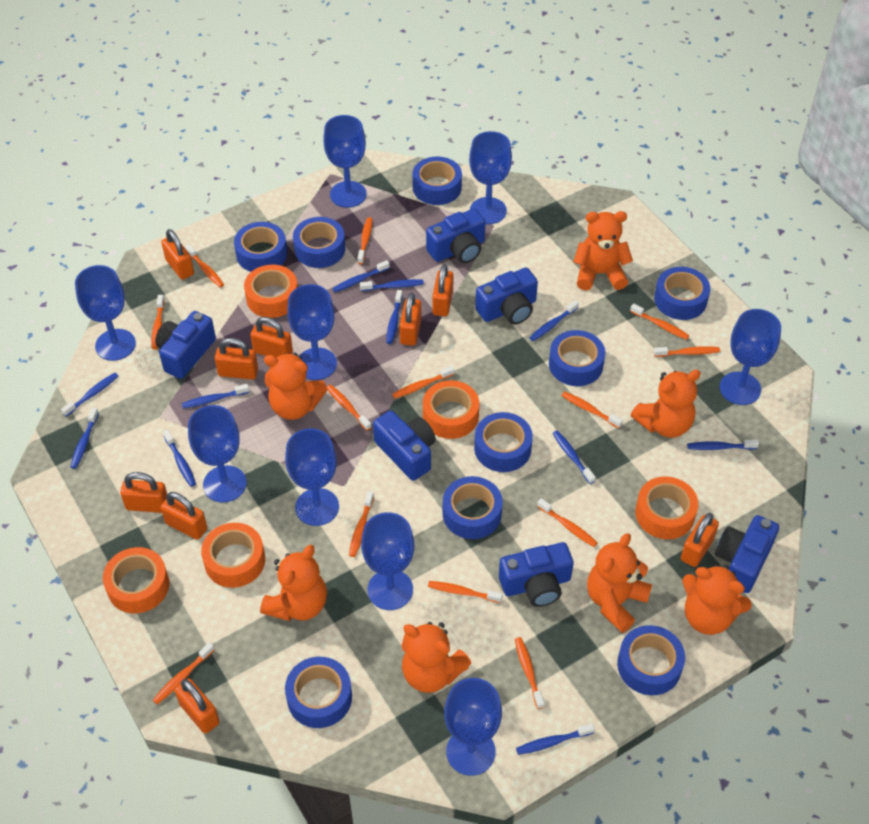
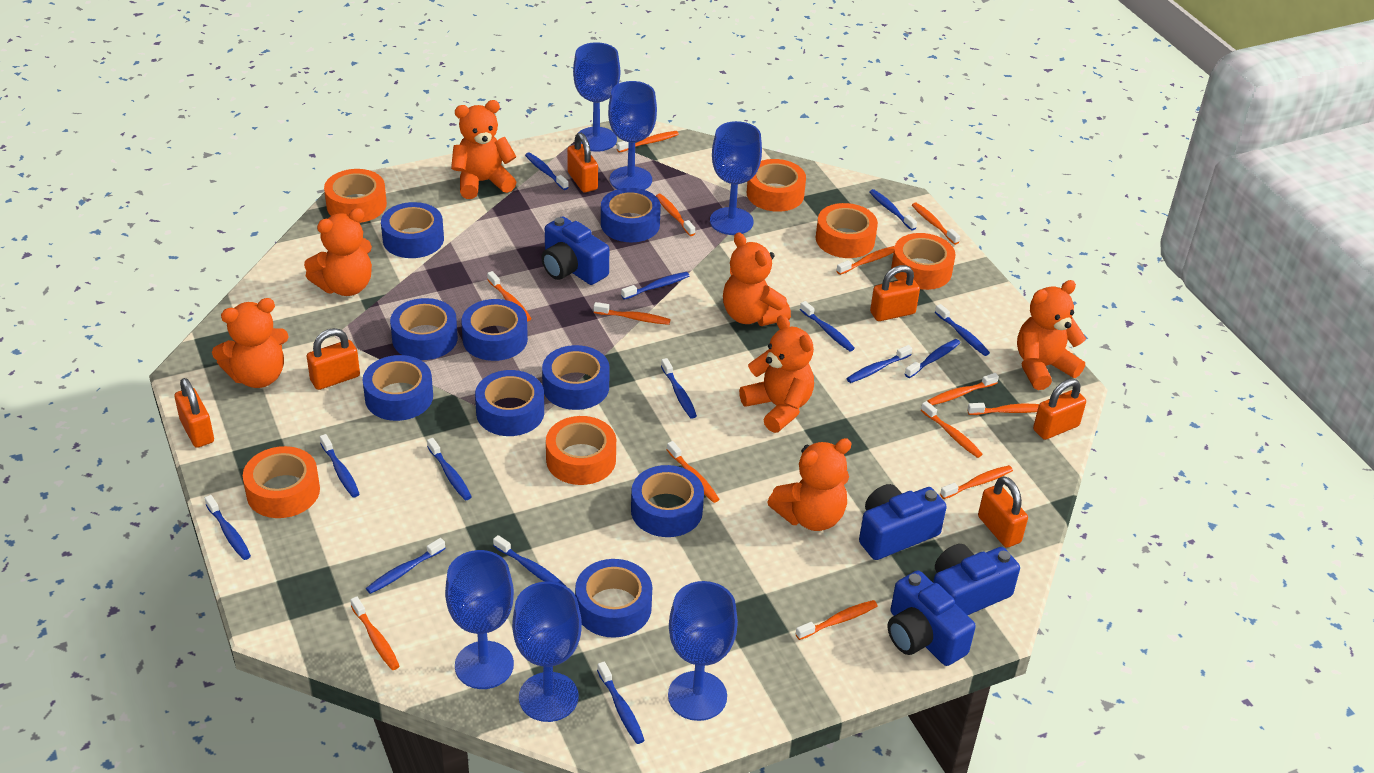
blue camera: [155,311,216,379] [373,410,436,481] [426,209,486,263] [475,268,538,325] [499,542,574,607] [715,515,779,593] = 6 -> [541,216,609,285] [859,484,947,560] [888,571,976,666] [933,544,1020,615] = 4
blue goblet: [75,265,136,361] [188,405,247,502] [285,428,339,526] [287,284,337,380] [323,115,367,208] [361,512,415,610] [444,678,502,776] [469,131,512,224] [720,309,781,405] = 9 -> [445,550,514,689] [512,582,582,722] [573,42,620,152] [608,81,657,190] [668,581,738,721] [710,121,762,235] = 6
blue toothbrush: [61,373,118,417] [70,408,99,469] [163,430,196,487] [182,384,249,409] [332,260,390,292] [360,279,424,291] [386,290,403,344] [516,723,595,755] [530,300,579,341] [553,430,596,484] [687,440,759,450] = 11 -> [205,495,251,560] [320,434,359,497] [366,538,446,594] [427,438,472,500] [493,535,566,586] [525,152,569,190] [597,661,645,744] [621,272,689,300] [661,358,697,419] [800,301,855,352] [846,345,912,383] [870,189,917,231] [905,339,960,378] [935,304,990,356] = 14
orange padlock: [120,472,167,513] [161,229,194,280] [161,492,207,540] [174,678,220,734] [215,338,258,380] [250,317,293,358] [399,293,421,346] [432,264,454,316] [681,513,719,567] = 9 -> [175,378,214,448] [307,328,360,390] [567,133,598,192] [870,265,920,321] [978,476,1028,548] [1033,379,1086,440] = 6
orange tape: [103,547,169,613] [201,523,265,588] [244,264,298,318] [423,380,479,439] [635,476,698,539] = 5 -> [243,446,320,518] [324,169,387,223] [546,416,616,485] [747,159,806,212] [816,203,878,258] [891,233,956,290] = 6

